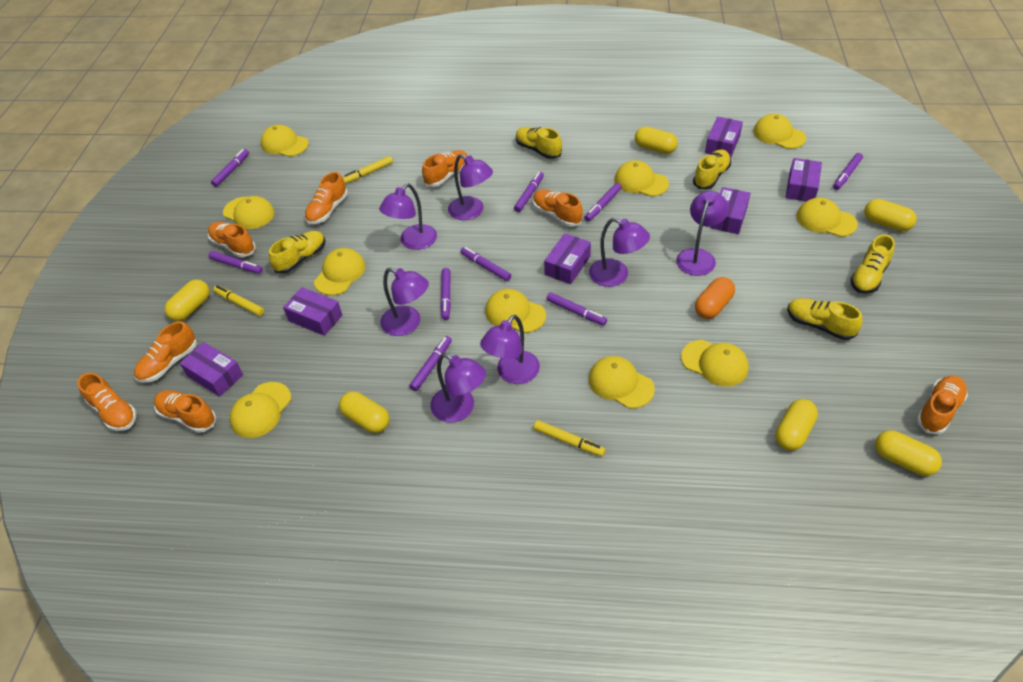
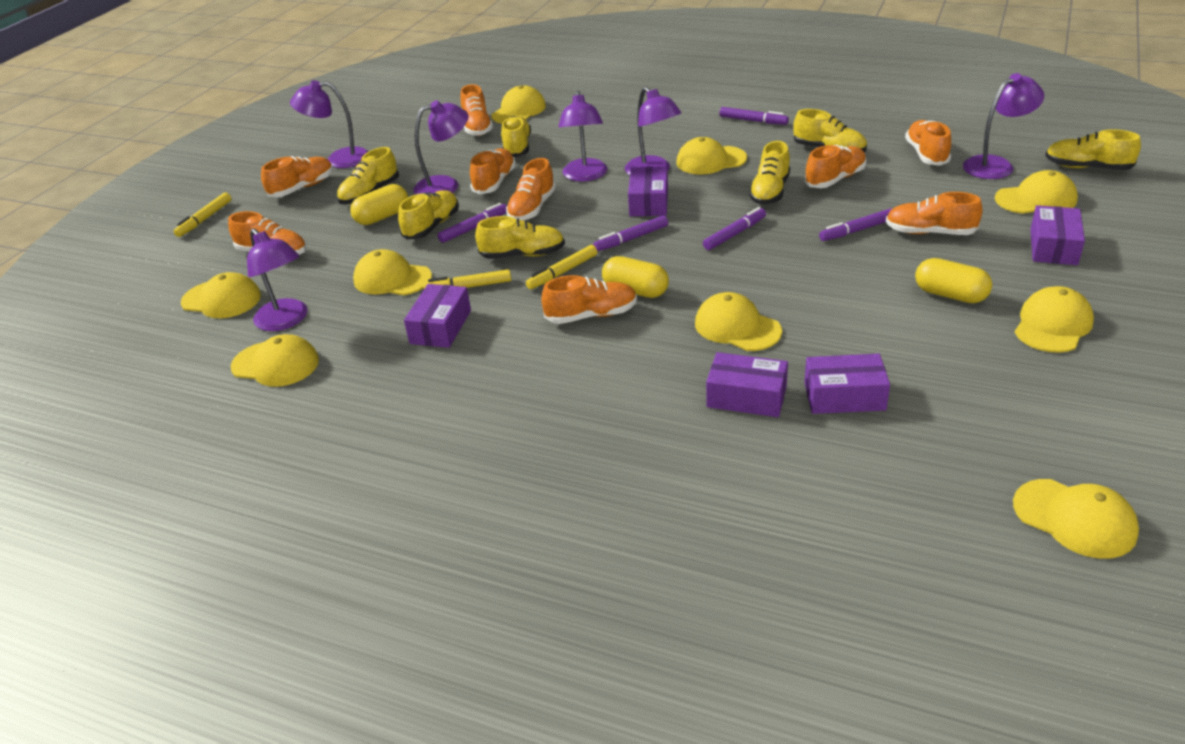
orange capsule: [695,277,735,319] = 1 -> none = 0
orange shoe: [77,373,137,431] [134,321,197,383] [154,390,216,433] [208,222,256,257] [305,172,348,224] [422,150,468,187] [533,189,583,227] [916,376,968,434] = 8 -> [228,211,307,255] [261,156,333,197] [461,84,493,136] [470,148,516,194] [506,158,556,221] [541,275,637,324] [804,145,866,188] [886,192,983,235] [905,120,951,166] = 9
purple box: [180,342,243,397] [283,287,342,336] [544,233,591,284] [705,117,743,158] [710,187,751,234] [785,158,822,201] = 6 -> [404,284,471,348] [628,166,668,216] [706,352,788,417] [804,354,890,414] [1030,205,1085,265] = 5
purple lamp: [379,184,437,250] [380,267,429,336] [430,353,486,423] [448,154,493,220] [480,315,540,384] [589,218,650,287] [676,191,729,276] = 7 -> [247,228,308,331] [290,80,369,168] [413,100,469,195] [558,91,607,181] [625,87,681,175] [963,73,1044,179] = 6
purple marker: [209,251,263,274] [211,149,249,187] [409,336,452,391] [440,268,451,320] [461,247,511,281] [514,172,544,212] [546,292,607,326] [584,183,622,221] [833,153,863,190] = 9 -> [437,203,507,243] [593,215,668,251] [703,207,766,250] [719,107,789,125] [819,208,892,241] = 5
yellow cap: [223,196,274,229] [230,382,291,438] [261,125,309,157] [314,248,366,295] [485,289,546,333] [589,356,655,408] [615,160,669,197] [681,340,749,387] [753,114,806,149] [796,198,858,237] = 10 -> [181,272,261,318] [230,334,319,387] [353,249,432,295] [491,85,546,124] [676,137,747,175] [695,292,782,351] [995,170,1078,214] [1013,479,1139,559] [1015,286,1094,353] = 9
yellow capsule: [165,280,210,321] [339,391,389,433] [635,127,678,154] [775,399,818,451] [864,199,917,231] [875,430,942,476] = 6 -> [350,184,408,225] [602,256,669,298] [915,258,992,303] = 3
yellow shoe: [269,231,326,274] [516,127,562,159] [693,149,731,189] [787,298,863,340] [850,234,895,294] = 5 -> [337,147,399,204] [398,190,459,240] [475,216,565,259] [501,115,531,157] [749,141,790,205] [793,109,867,152] [1045,129,1141,170] = 7

